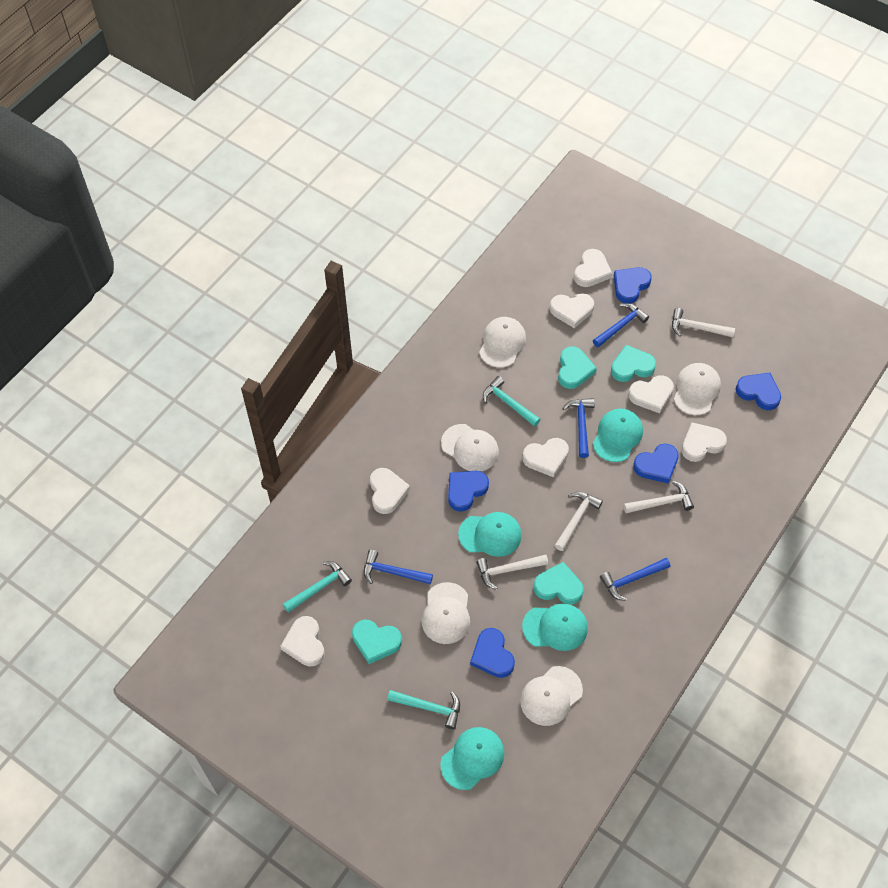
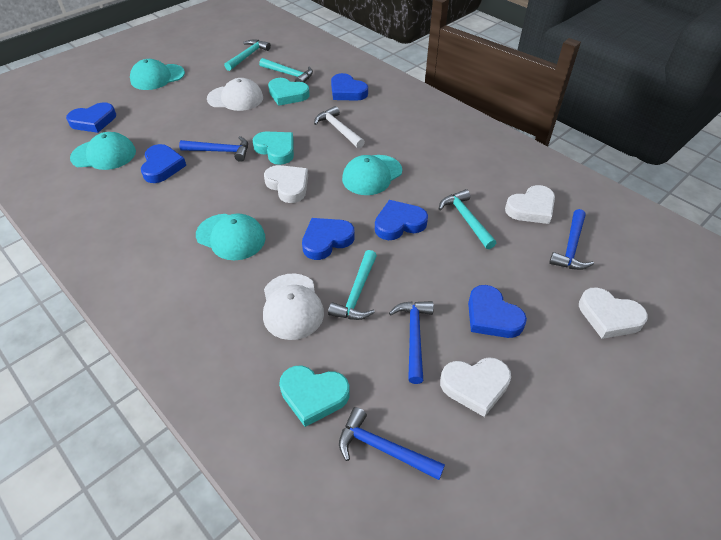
blue heart: [448,471,489,512] [470,628,515,678] [614,267,652,303] [633,444,679,484] [736,373,781,410] = 5 -> [66,102,116,133] [141,144,186,183] [302,218,355,260] [331,73,368,101] [375,200,428,240] [468,285,527,338] = 6
turquoise hammer: [283,561,352,613] [387,690,460,729] [483,376,541,427] = 3 -> [224,39,271,71] [259,58,313,83] [328,250,377,320] [439,189,496,249] = 4
turquoise heart: [352,620,402,664] [534,562,584,604] [558,346,597,389] [611,345,656,382] = 4 -> [252,132,294,165] [268,78,310,106] [279,366,350,427] = 3
white cap: [422,582,470,644] [441,424,499,471] [479,317,526,368] [520,666,583,726] [674,363,721,415] = 5 -> [207,78,263,111] [263,274,324,340] = 2
white hammer: [476,555,548,590] [554,492,603,551] [624,481,694,513] [672,308,735,337] = 4 -> [314,106,365,148] = 1
white heart: [280,616,325,667] [370,468,410,514] [522,438,569,478] [550,293,594,328] [574,249,612,287] [628,375,674,413] [682,422,727,462] = 7 -> [264,165,308,203] [440,357,511,417] [505,185,555,224] [579,287,648,339] = 4

